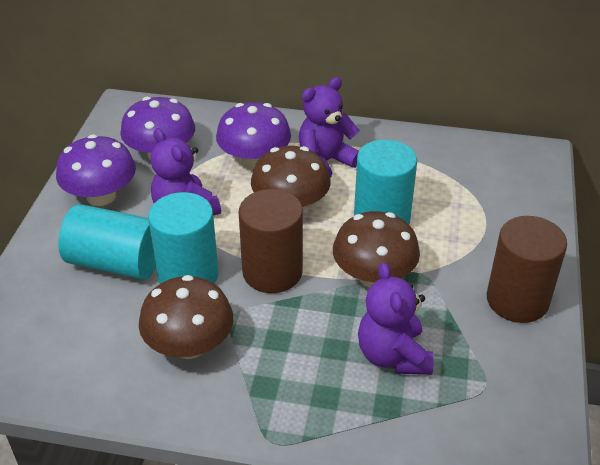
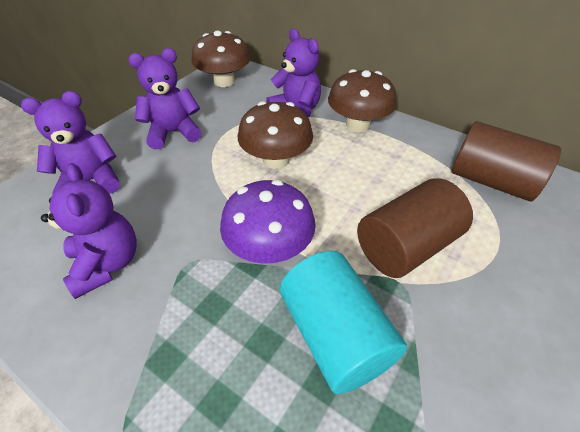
purple mushroom: [56,134,136,206] [120,97,195,160] [216,102,291,169] = 3 -> [220,180,316,264] = 1
purple teddy bear: [151,128,221,216] [299,77,360,178] [358,262,434,375] = 3 -> [21,91,120,195] [41,163,137,299] [129,48,202,149] [266,29,321,117] = 4
turquoise cylinder: [58,204,156,280] [148,192,218,284] [354,139,417,224] = 3 -> [280,251,407,394] = 1

